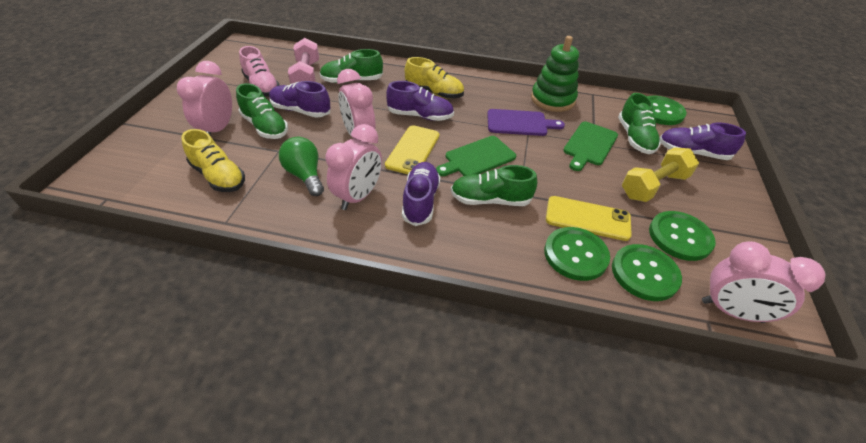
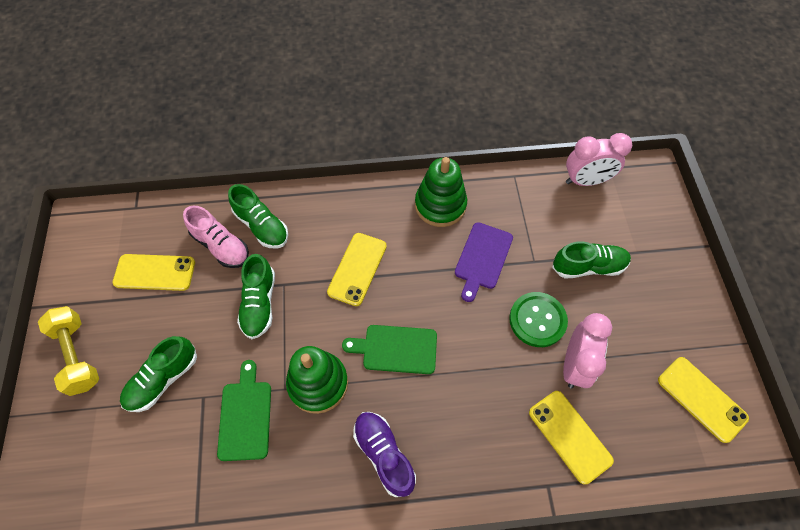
green button: [544,227,610,281] [612,244,682,301] [647,95,687,125] [649,211,716,261] = 4 -> [509,292,568,347] = 1
green light bulb: [279,137,324,196] = 1 -> none = 0
green stacking toy: [531,36,579,112] = 1 -> [286,346,348,414] [415,157,467,227] = 2
pink clock: [177,61,232,136] [325,124,382,210] [337,69,376,139] [702,241,825,323] = 4 -> [563,313,612,389] [566,133,632,186] = 2
pink dumbbell: [288,38,319,84] = 1 -> none = 0
purple shoe: [269,81,331,118] [386,81,454,121] [402,162,440,226] [659,123,746,160] = 4 -> [353,412,416,497] = 1
yellow phone: [385,125,439,174] [546,196,632,241] = 2 -> [113,254,195,291] [327,233,387,306] [529,391,614,485] [658,357,749,443] = 4
yellow shoe: [181,129,245,192] [405,57,464,99] = 2 -> none = 0

